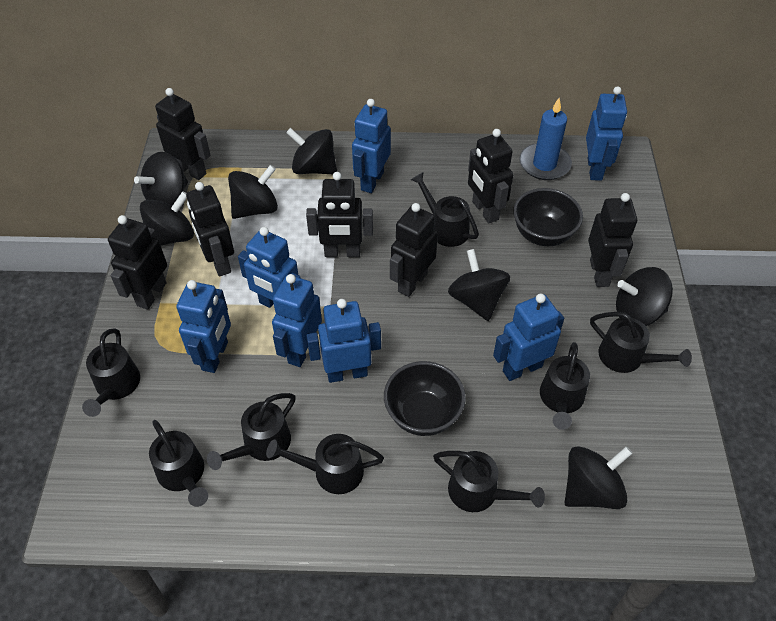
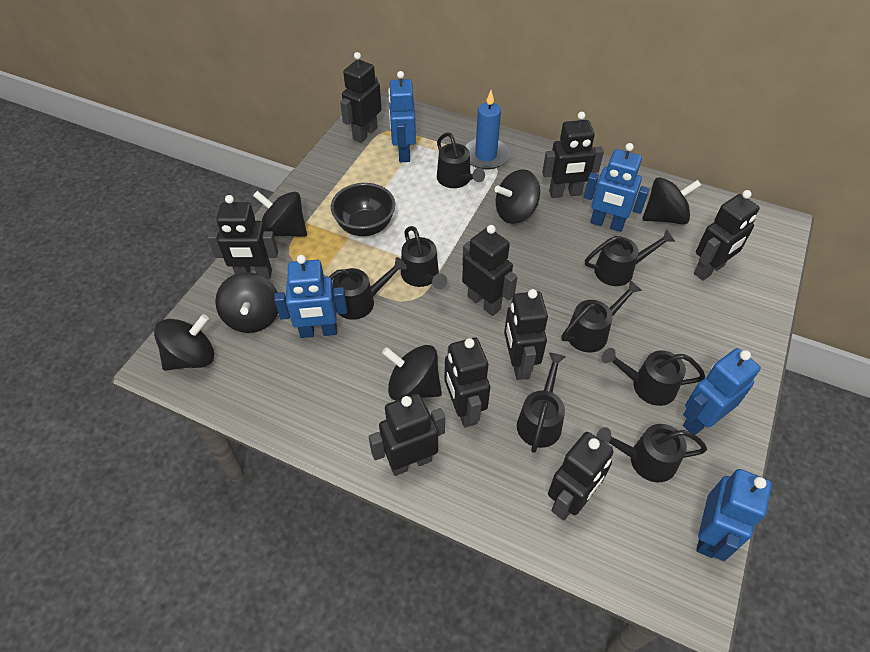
black bowl: [384,361,466,436] [513,188,583,246] = 2 -> [331,183,395,236] = 1
black robot: [108,215,167,310] [155,88,211,180] [186,182,234,277] [306,172,373,257] [390,203,438,297] [468,129,513,223] [588,193,637,287] = 7 -> [207,195,278,279] [340,52,382,143] [369,393,445,476] [445,338,490,428] [462,225,517,316] [504,289,548,380] [542,112,604,198] [548,432,614,520] [694,190,760,281] = 9
black spinning top: [134,152,188,206] [140,191,194,246] [228,165,278,219] [286,128,337,174] [448,249,510,321] [565,446,633,509] [616,267,673,326] = 7 -> [154,314,214,371] [215,272,278,333] [253,191,307,237] [382,345,442,400] [495,169,540,224] [642,177,701,225] = 6
blue robot: [176,280,231,373] [238,227,300,308] [272,274,322,367] [306,299,381,383] [352,99,391,193] [493,293,564,381] [586,86,627,181] = 7 -> [274,255,347,338] [388,71,416,162] [584,143,650,232] [683,348,761,435] [696,469,772,561] = 5

